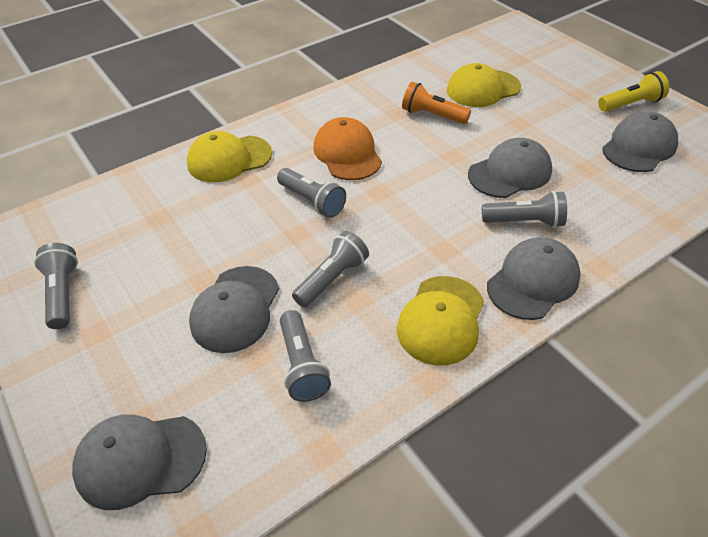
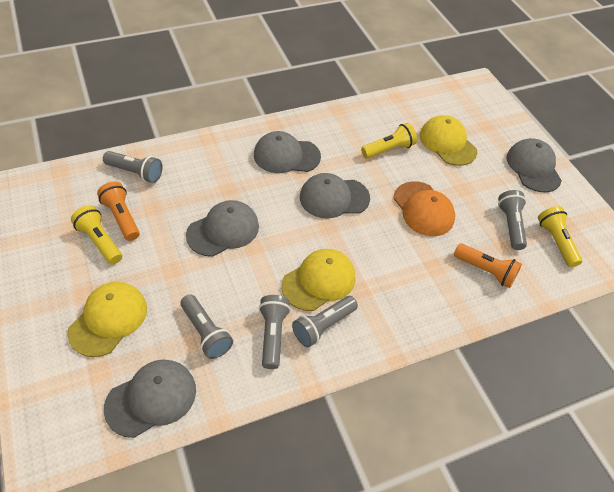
orange flashlight: [402,82,471,124] = 1 -> [97,181,140,241] [454,243,522,288] = 2
yellow flashlight: [598,71,669,112] = 1 -> [71,205,122,264] [361,123,417,159] [538,206,583,267] = 3

